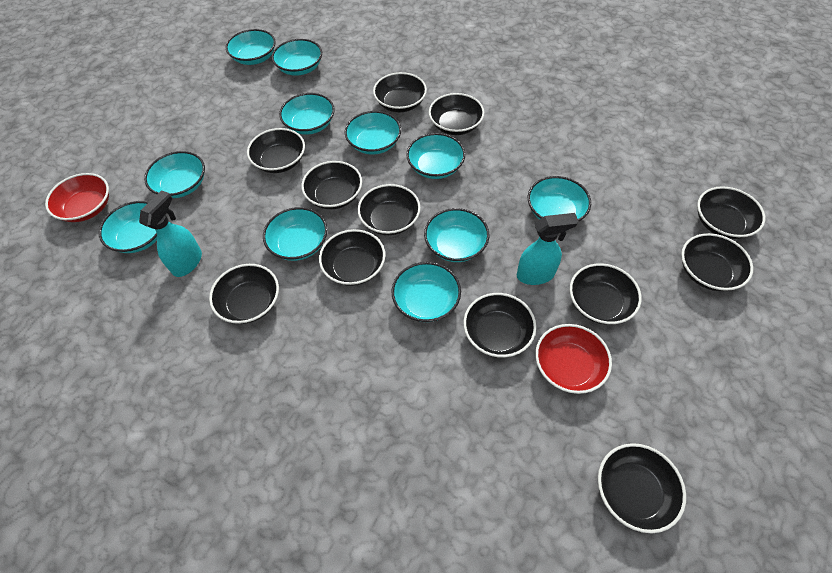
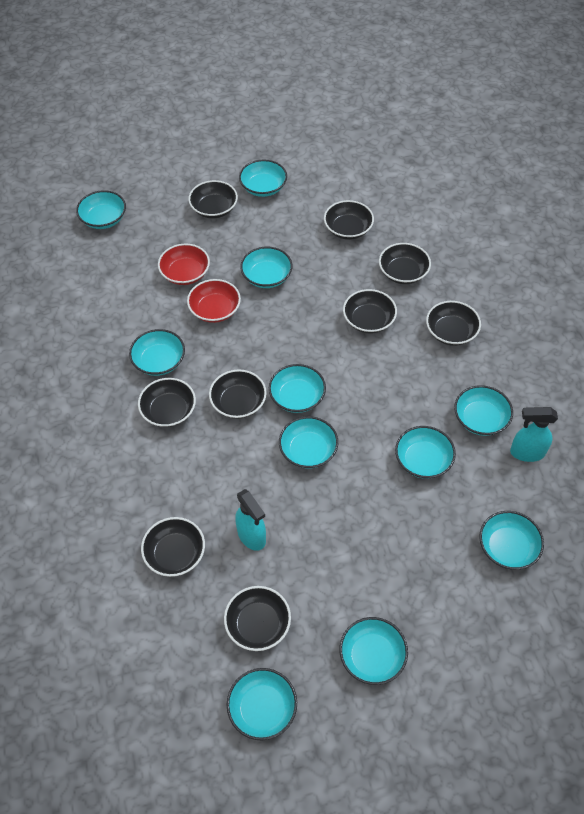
black bowl: [209,264,279,324] [247,128,305,173] [301,161,362,209] [319,229,385,286] [358,184,421,235] [373,72,427,112] [429,93,484,135] [463,293,536,358] [570,263,642,325] [598,443,686,533] [681,233,753,291] [697,186,765,239] = 12 -> [138,378,196,427] [141,517,205,577] [188,180,238,219] [209,370,267,419] [224,586,291,651] [324,200,374,240] [343,289,397,334] [379,243,431,284] [426,301,481,346] = 9

